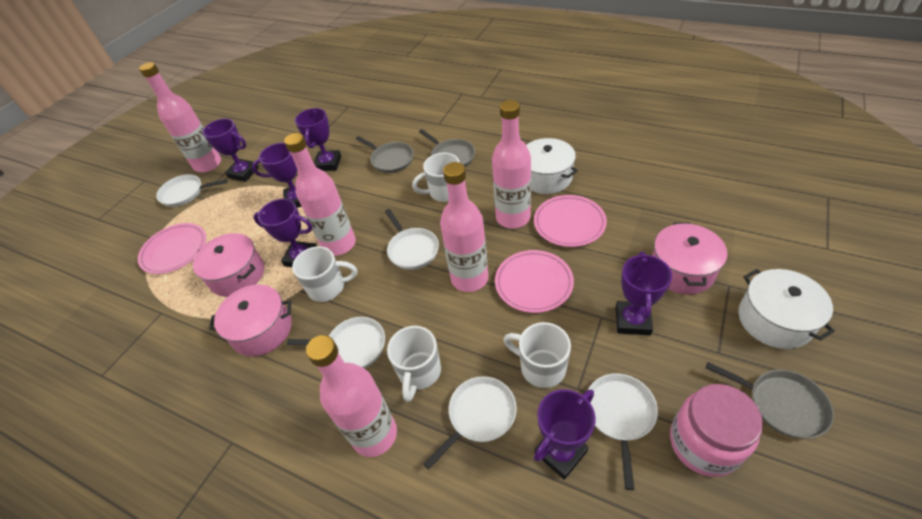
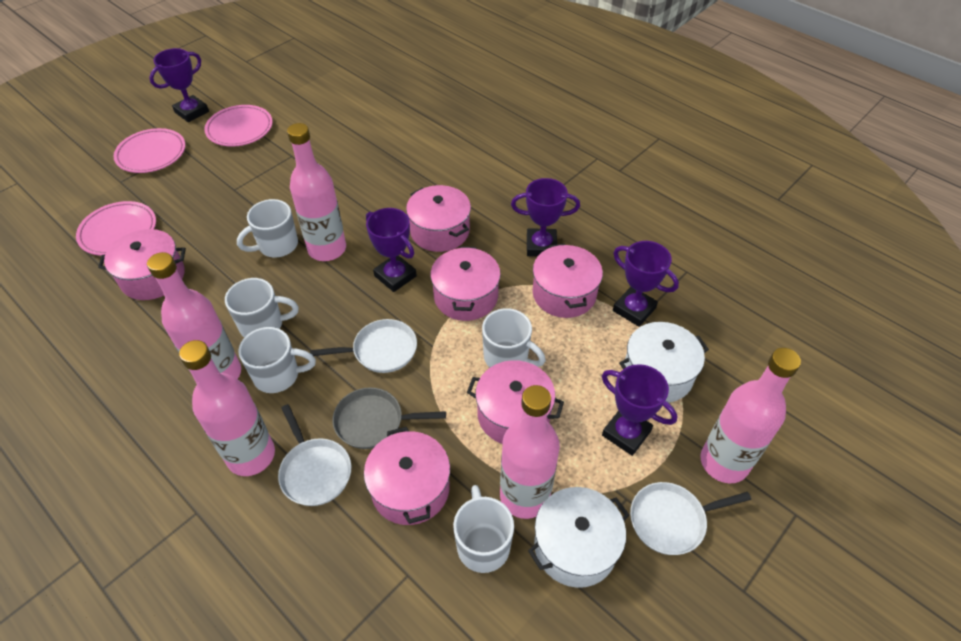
grey pan: [356,136,414,173] [419,129,475,167] [706,362,834,439] = 3 -> [332,387,446,449] = 1
pink jar: [670,384,763,477] = 1 -> none = 0
pink pot: [193,233,264,297] [209,284,292,356] [652,222,728,295] = 3 -> [98,229,186,300] [364,427,450,525] [406,185,471,252] [430,246,501,321] [467,360,564,444] [532,243,603,318] = 6
purple trophy: [202,118,259,182] [252,143,302,208] [253,199,317,267] [295,108,341,171] [534,389,596,480] [615,252,672,335] = 6 -> [149,48,209,122] [366,208,417,292] [511,178,580,257] [602,364,677,456] [613,241,679,327] = 5
white mug: [292,246,357,302] [387,326,441,402] [412,153,460,202] [503,322,571,388] = 4 -> [225,278,299,338] [237,199,298,257] [238,327,316,393] [453,485,514,573] [482,308,546,367] = 5
white pan: [156,174,228,207] [287,317,385,368] [385,209,439,270] [423,376,517,470] [588,373,658,490] = 5 -> [278,404,351,506] [310,319,417,373] [630,482,751,555] = 3

